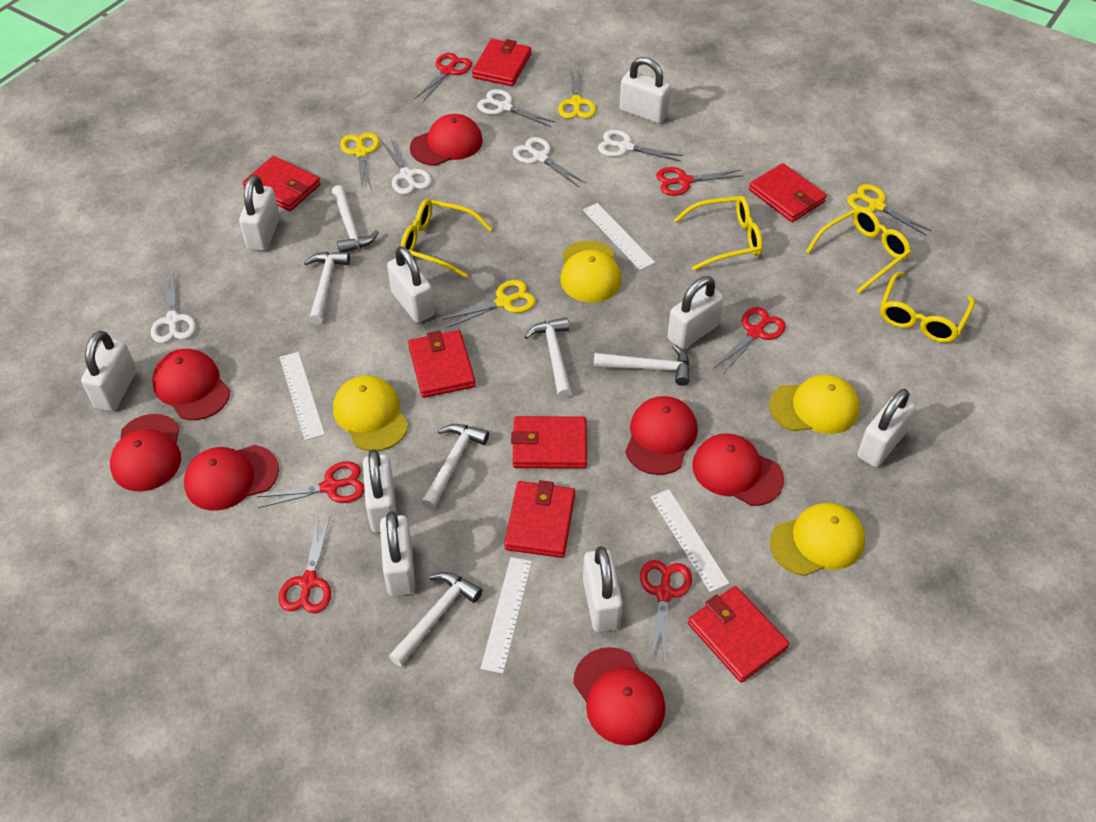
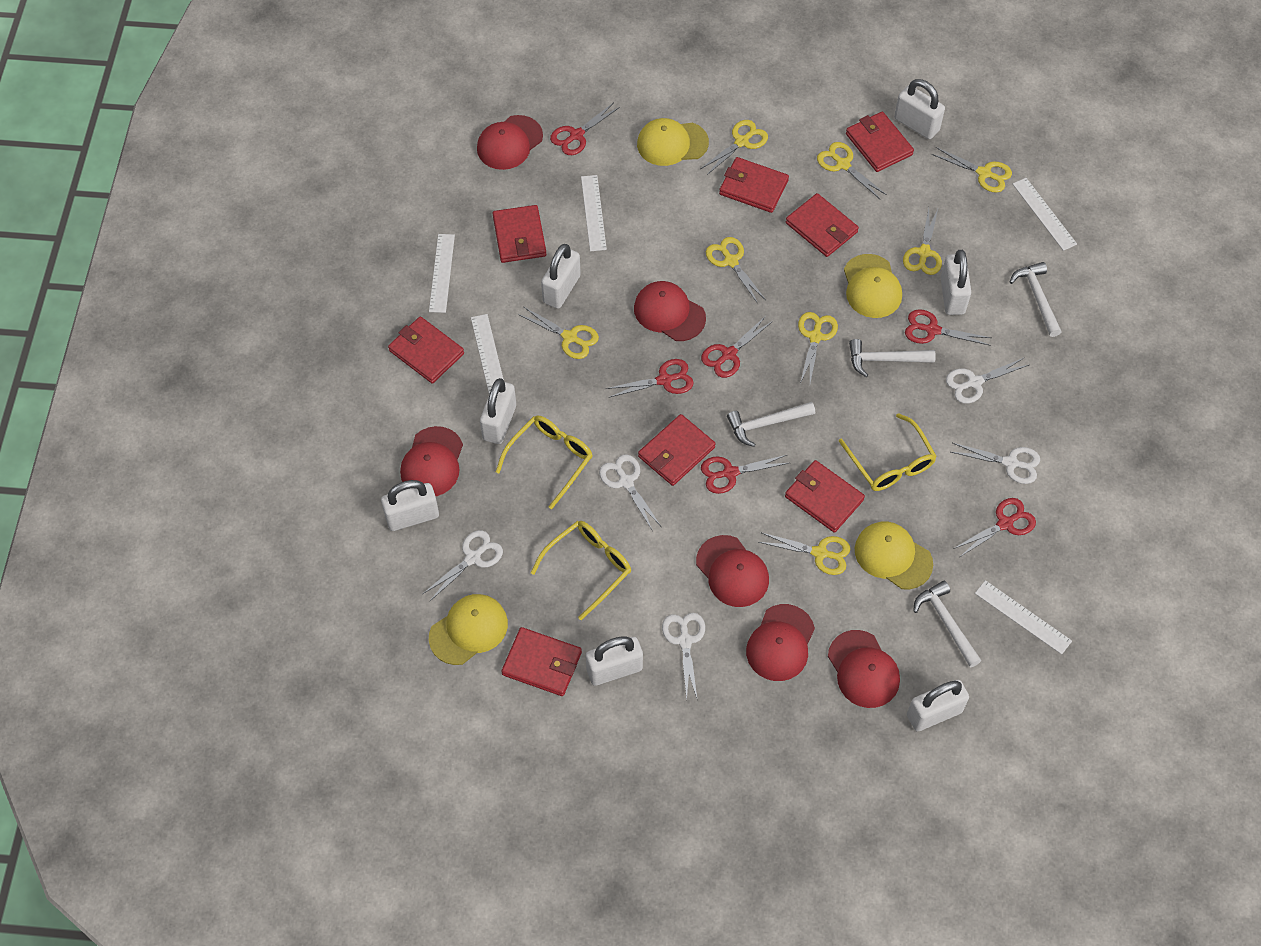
red cap: [110,414,181,492] [152,349,230,420] [184,445,279,511] [410,114,483,166] [573,647,665,746] [625,396,698,475] [692,433,784,506] = 7 -> [400,426,463,496] [477,115,543,170] [634,281,706,341] [696,535,769,607] [746,604,815,681] [828,630,900,708] = 6
red wallet: [243,156,321,211] [408,330,476,398] [472,39,531,86] [504,480,575,558] [511,416,587,469] [688,586,789,683] [749,163,827,222] = 7 -> [388,316,464,384] [493,205,546,263] [501,627,582,696] [638,414,716,486] [719,157,789,213] [785,460,865,533] [786,193,859,257] [846,112,914,172] = 8
white hammer: [304,252,350,324] [332,185,379,252] [389,572,482,667] [421,424,489,510] [524,317,572,399] [594,344,690,386] = 6 -> [727,402,815,447] [849,339,936,377] [913,581,981,667] [1010,262,1061,337] = 4
white padlock: [81,331,137,411] [239,175,280,251] [363,449,397,533] [380,511,415,596] [387,246,435,323] [583,546,623,632] [620,57,671,123] [667,276,724,349] [857,389,915,467] = 9 -> [381,480,439,531] [480,378,516,444] [541,244,581,309] [586,636,643,686] [894,79,945,139] [907,680,969,732] [940,250,971,315] = 7
white ruler: [279,352,325,441] [481,557,532,674] [583,203,655,270] [651,489,729,592] = 4 -> [429,234,455,313] [471,314,504,394] [581,175,607,251] [975,580,1072,654] [1013,178,1077,251] = 5
yellow glasses: [401,199,492,278] [674,196,763,270] [806,207,911,294] [880,272,975,343] = 4 -> [496,416,593,509] [530,521,631,620] [839,413,937,491] = 3
yellow scissors: [340,132,379,190] [443,280,536,328] [558,66,596,119] [847,184,932,236] = 4 -> [518,307,599,359] [700,120,768,175] [706,237,766,304] [759,533,851,575] [798,312,838,383] [817,142,887,199] [903,208,942,275] [932,147,1012,192] = 8

